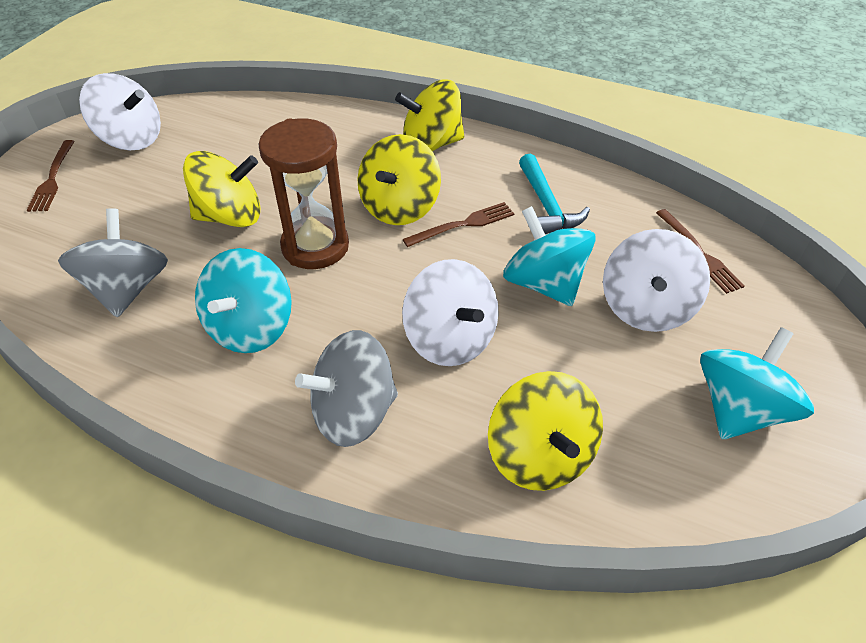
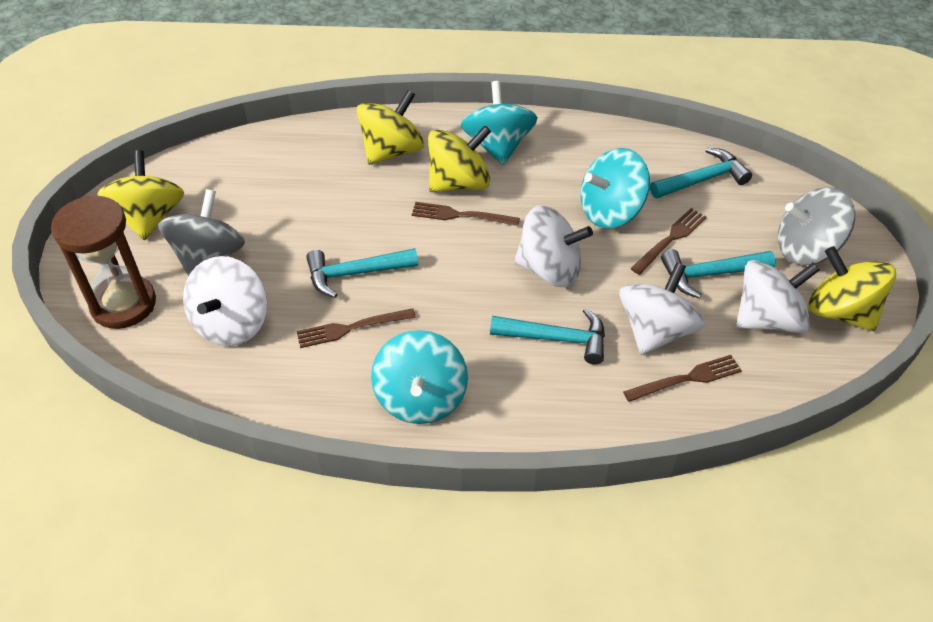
brown fork: [27,140,75,212] [403,202,515,247] [656,209,745,294] = 3 -> [297,308,416,348] [412,202,520,226] [623,355,742,402] [630,208,706,275] = 4
turquoise hammer: [519,154,590,234] = 1 -> [306,248,418,298] [490,308,605,365] [650,148,752,198] [661,249,776,298] = 4
white spinning top: [79,73,161,150] [402,259,499,366] [603,229,710,332] = 3 -> [183,256,267,346] [514,205,593,287] [619,262,705,355] [736,260,820,333] = 4

